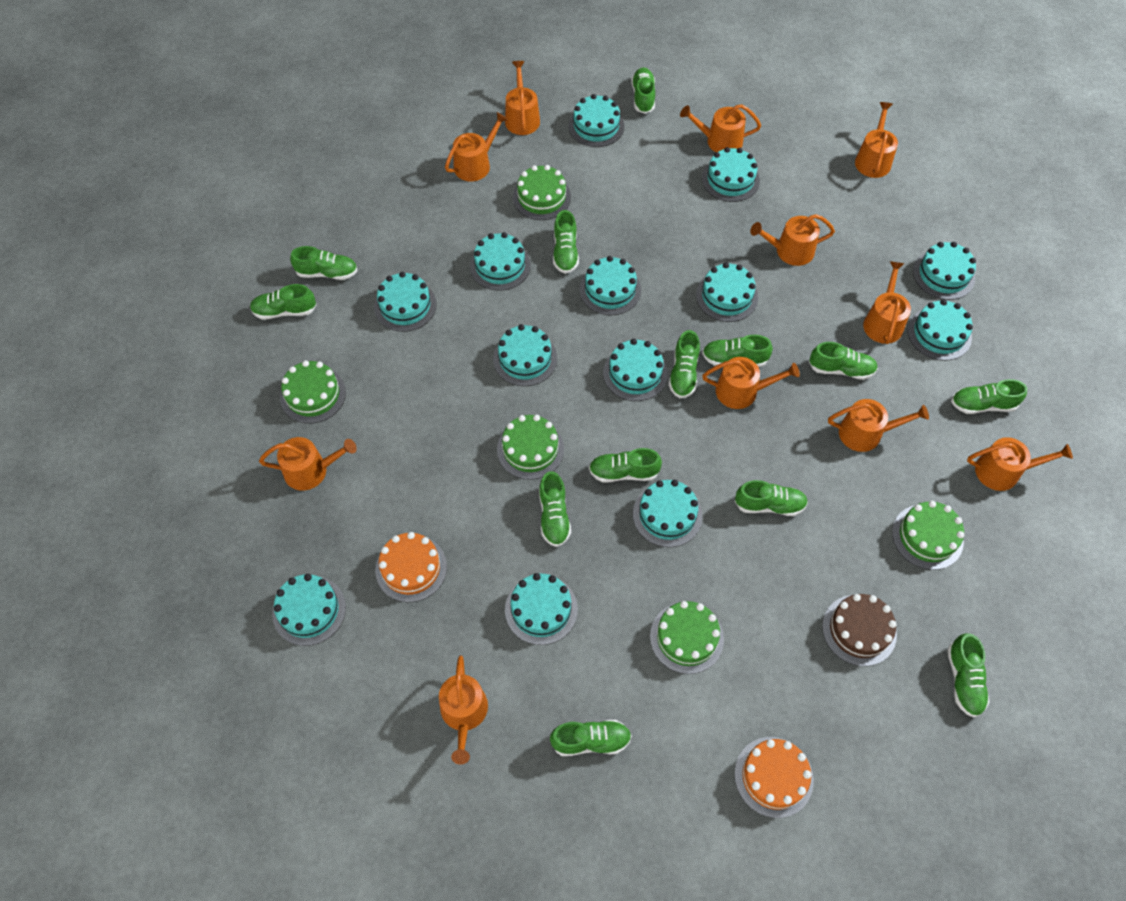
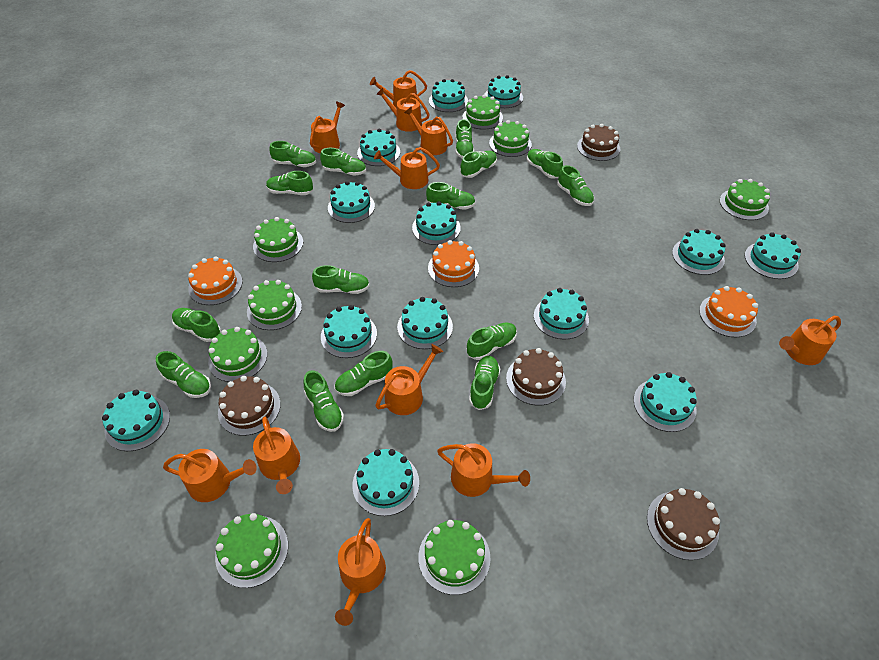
brown cake: [822,594,897,666] = 1 -> [218,376,281,436] [506,348,566,406] [577,124,620,161] [647,488,720,560] = 4
green cake: [280,360,346,423] [497,415,564,480] [513,165,571,220] [650,601,724,674] [892,501,964,570] = 5 -> [208,327,267,382] [215,513,288,588] [247,280,302,330] [253,217,303,262] [418,520,491,595] [463,95,503,129] [489,120,532,157] [720,179,770,220] = 8
green shoe: [250,284,316,320] [290,246,358,280] [539,471,571,547] [550,720,632,756] [553,210,579,274] [589,448,662,483] [631,67,655,114] [669,330,700,398] [702,335,773,367] [735,480,808,516] [809,342,878,380] [947,633,990,718] [951,379,1027,414] = 13 -> [156,351,211,398] [172,308,221,342] [266,171,313,195] [269,141,316,167] [303,370,344,432] [312,265,370,294] [320,148,366,176] [335,351,393,396] [426,182,476,210] [456,119,474,159] [460,151,497,178] [467,323,517,360] [469,356,500,410] [527,149,563,179] [557,165,594,206] = 15
orange cake: [375,532,447,602] [734,737,814,818] = 2 -> [188,257,243,305] [428,240,479,287] [699,286,758,337] = 3

